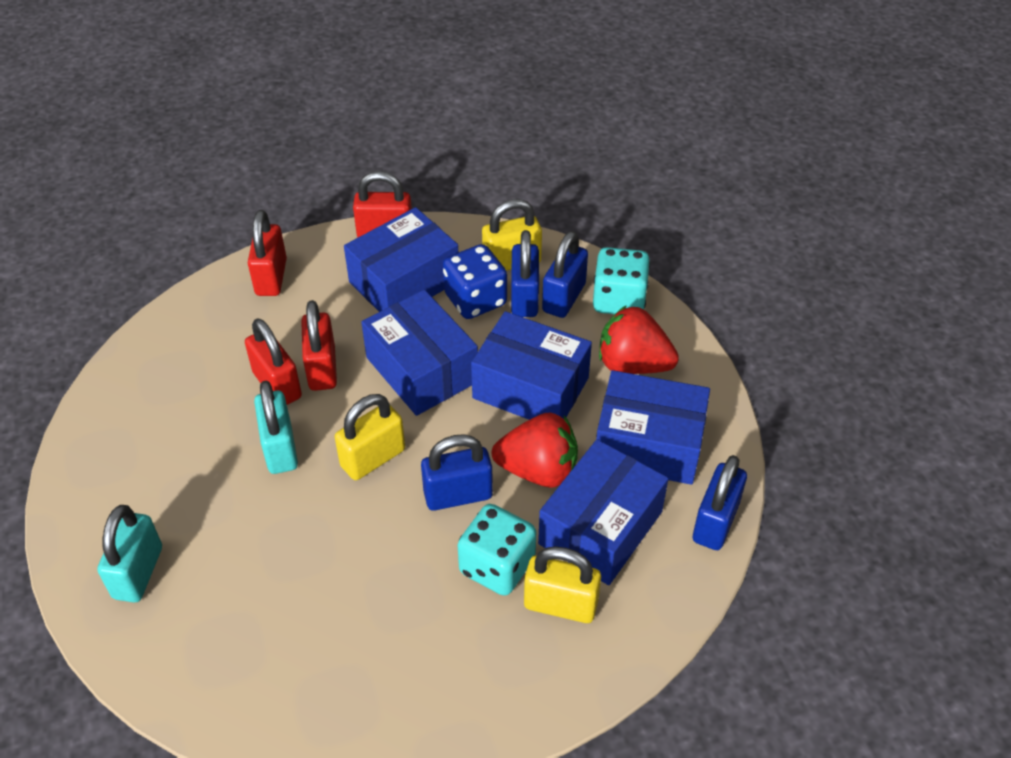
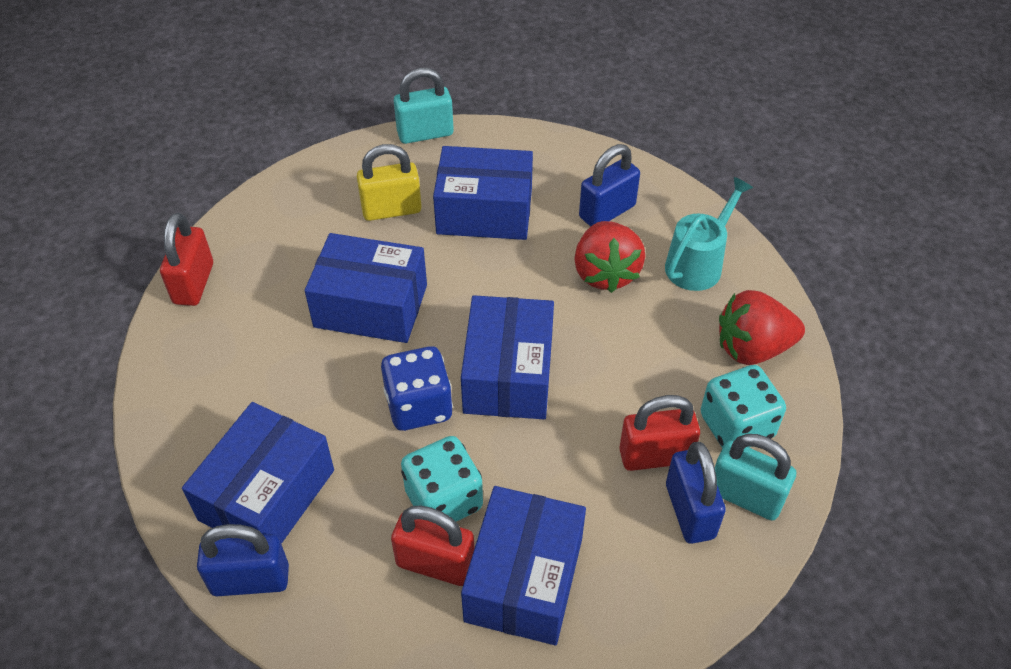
blue padlock: [421,434,493,511] [511,230,539,317] [542,231,588,318] [693,455,747,550] = 4 -> [197,524,289,596] [579,144,640,227] [666,442,726,544] = 3
red padlock: [245,318,302,405] [248,210,287,296] [301,300,337,391] [353,171,412,238] = 4 -> [160,213,213,306] [391,506,475,586] [619,395,700,471] = 3
turquoise watering can: none = 0 -> [665,177,753,291] = 1
yellow padlock: [335,394,405,480] [482,199,542,271] [524,546,601,623] = 3 -> [357,144,422,221] = 1

